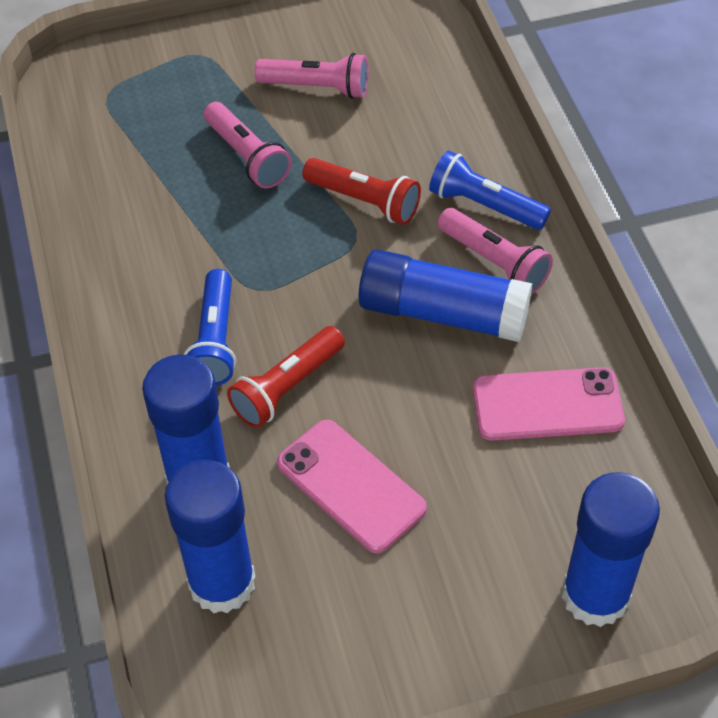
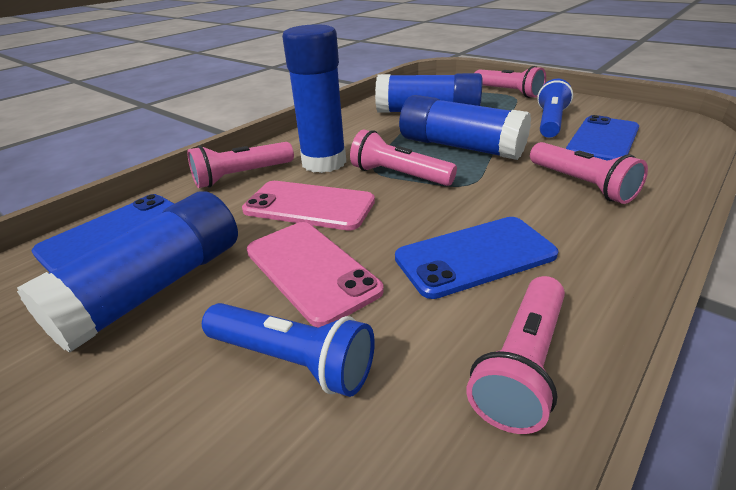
blue phone: none = 0 -> [32,194,174,273] [395,217,558,299] [566,115,639,161] = 3
pink flashlight: [203,102,292,188] [254,53,369,99] [438,208,553,294] = 3 -> [187,142,294,188] [350,130,457,186] [466,276,565,434] [475,66,546,98] [530,142,648,204] = 5
red flashlight: [227,326,345,428] [302,158,421,225] = 2 -> none = 0

